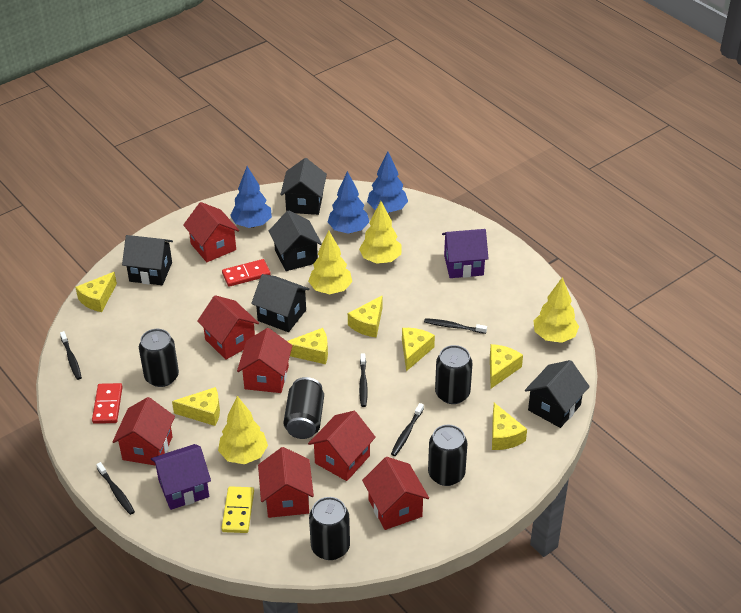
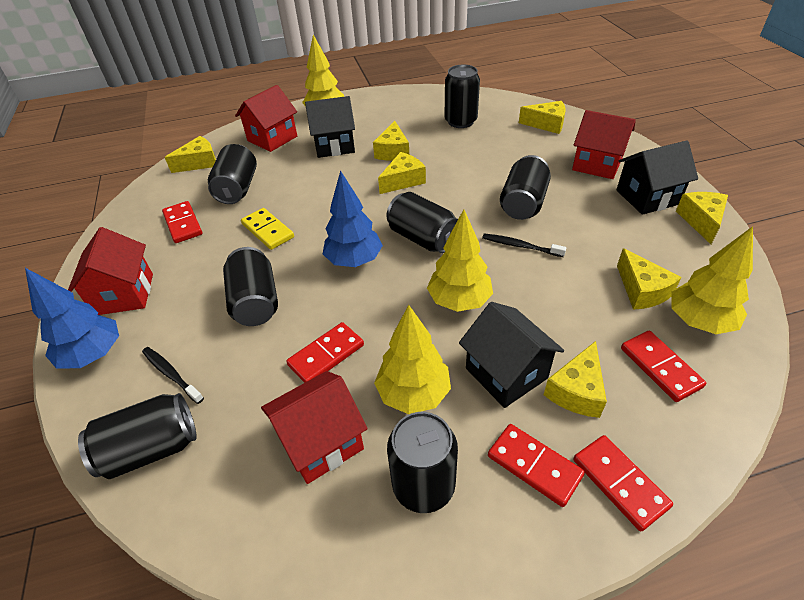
black can: [139,329,179,387] [284,377,324,439] [309,497,350,560] [428,425,468,486] [435,345,473,404] = 5 -> [78,393,197,479] [208,144,257,204] [223,247,278,326] [386,192,458,253] [387,412,458,513] [445,65,480,128] [500,155,551,220] = 7
black house: [122,235,173,285] [251,274,310,332] [269,210,322,271] [280,158,327,215] [525,360,590,428] = 5 -> [305,96,355,158] [459,302,564,408] [616,140,698,215] = 3
black toothbrush: [60,331,82,380] [96,462,135,515] [359,353,368,407] [391,403,424,456] [424,318,487,334] = 5 -> [142,347,204,404] [482,233,566,257] = 2
blue tree: [230,166,272,228] [328,171,369,234] [367,151,408,213] = 3 -> [25,268,119,369] [323,170,383,267] = 2
purple house: [151,444,211,510] [442,229,489,278] = 2 -> none = 0
red domino: [92,383,122,424] [222,259,271,287] = 2 -> [162,201,202,243] [286,322,364,383] [488,424,585,507] [573,435,673,531] [621,331,706,402] = 5
red house: [112,397,175,466] [183,202,239,262] [197,295,259,360] [237,328,292,393] [258,447,314,518] [308,411,376,481] [362,457,429,530] = 7 -> [68,227,153,315] [235,85,297,152] [261,371,368,484] [572,110,636,179] = 4

